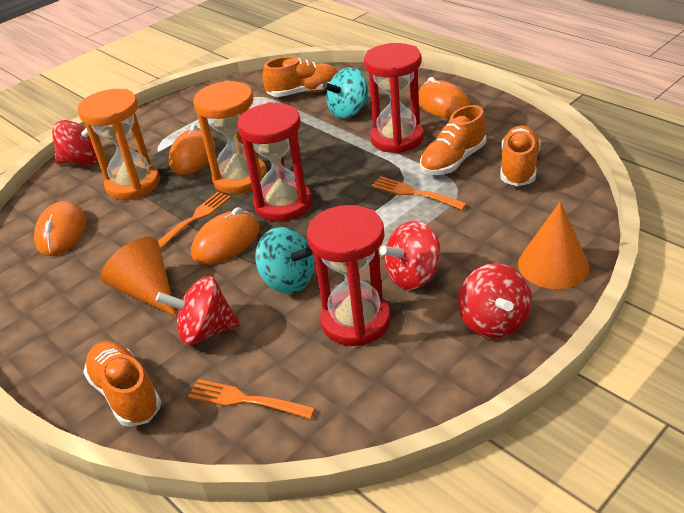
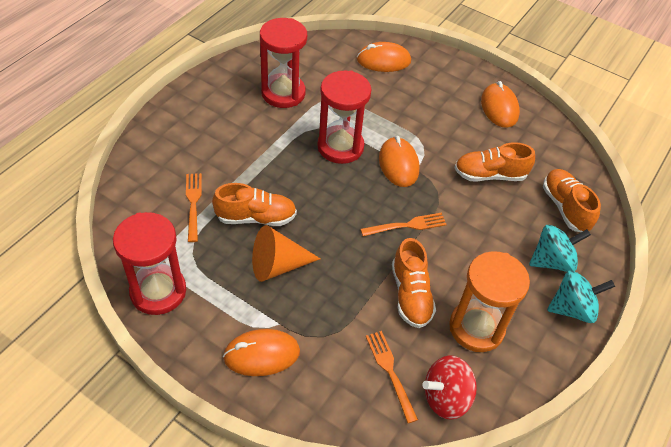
orange cone: [101,237,177,317] [518,202,590,289] = 2 -> [252,225,321,282] = 1
orange hourglass: [78,89,160,200] [193,80,267,194] = 2 -> [449,251,530,352] = 1
red spinning top: [52,120,98,165] [156,276,240,345] [380,221,441,290] [458,263,532,339] = 4 -> [422,355,477,420] = 1

